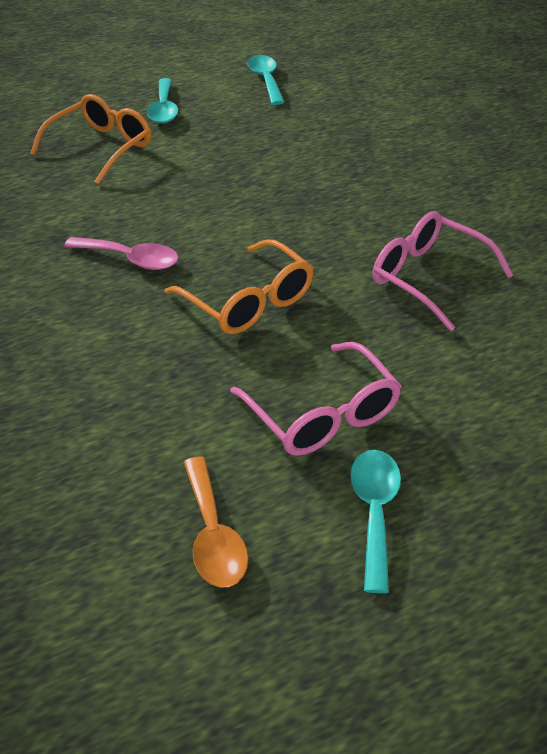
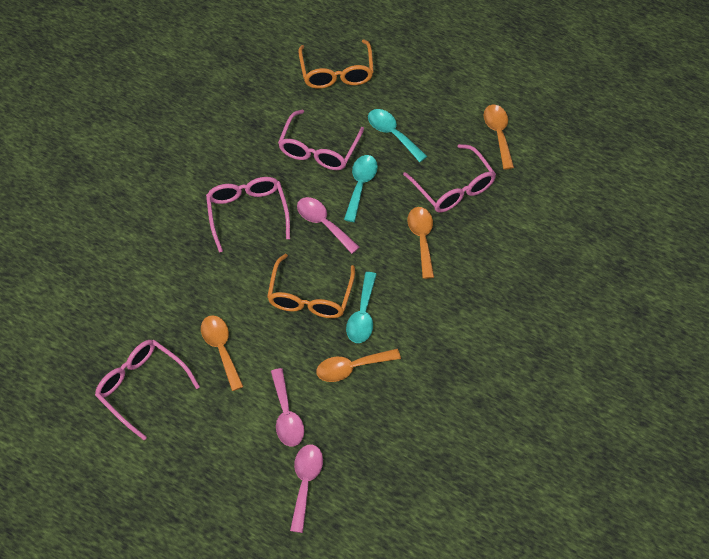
orange spoon: [183,457,248,588] = 1 -> [201,315,244,391] [316,349,401,382] [408,207,434,279] [484,105,514,169] = 4
pink glasses: [230,342,402,456] [373,211,513,331] = 2 -> [95,340,200,440] [206,177,290,253] [278,110,364,170] [403,144,496,212] = 4
pink spoon: [64,237,179,270] = 1 -> [271,368,304,447] [290,444,323,533] [297,197,360,254] = 3

